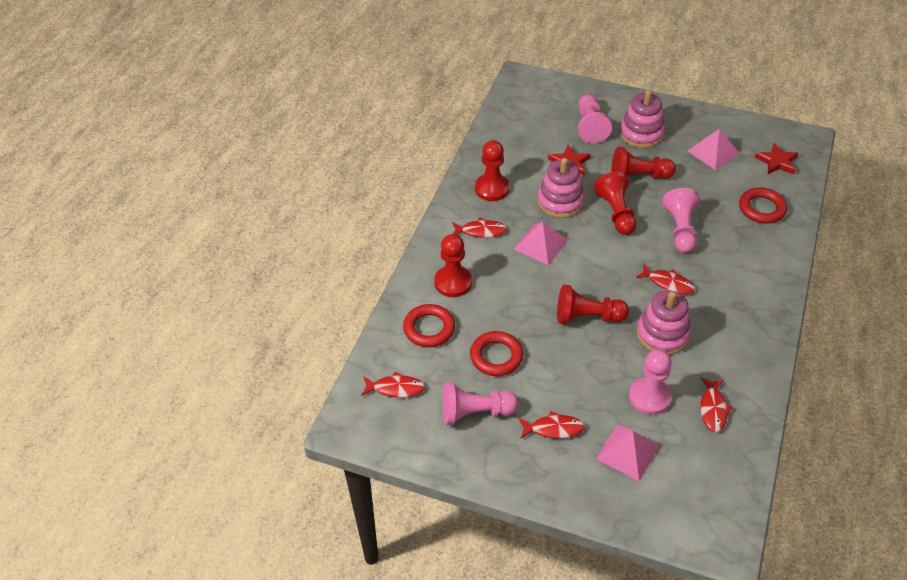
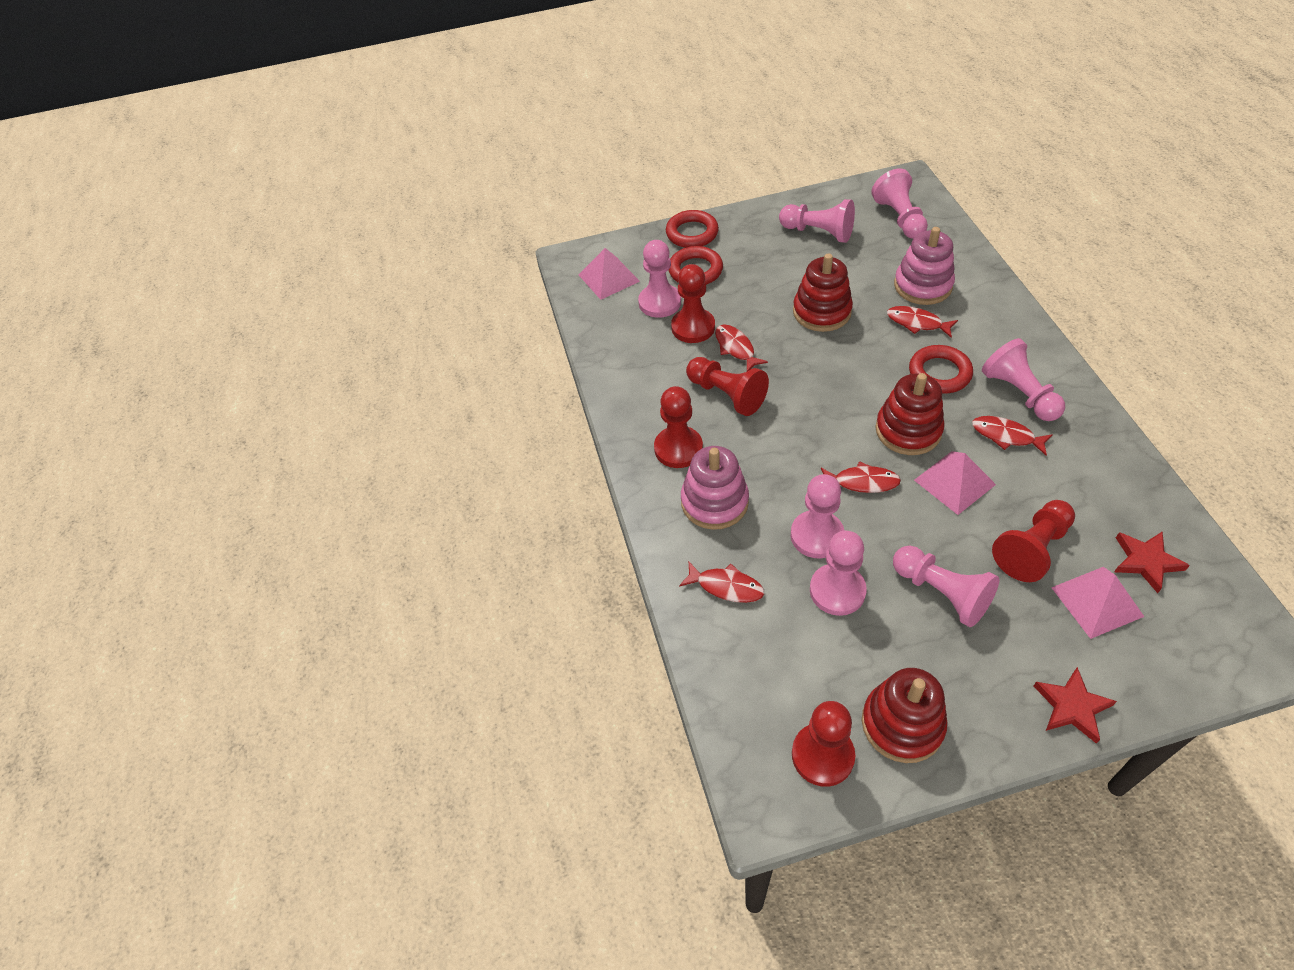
pink pawn: [442,382,519,425] [578,94,612,144] [629,349,672,415] [662,188,699,253] = 4 -> [638,240,681,318] [779,199,855,243] [791,474,845,558] [810,531,867,616] [872,168,928,239] [893,546,999,627] [982,338,1065,421] = 7
pink stacking toy: [537,158,585,218] [620,90,665,148] [637,290,691,355] = 3 -> [681,446,749,530] [894,227,955,305] = 2
red stacking toy: none = 0 -> [793,253,853,332] [862,668,948,763] [875,373,945,455] = 3

